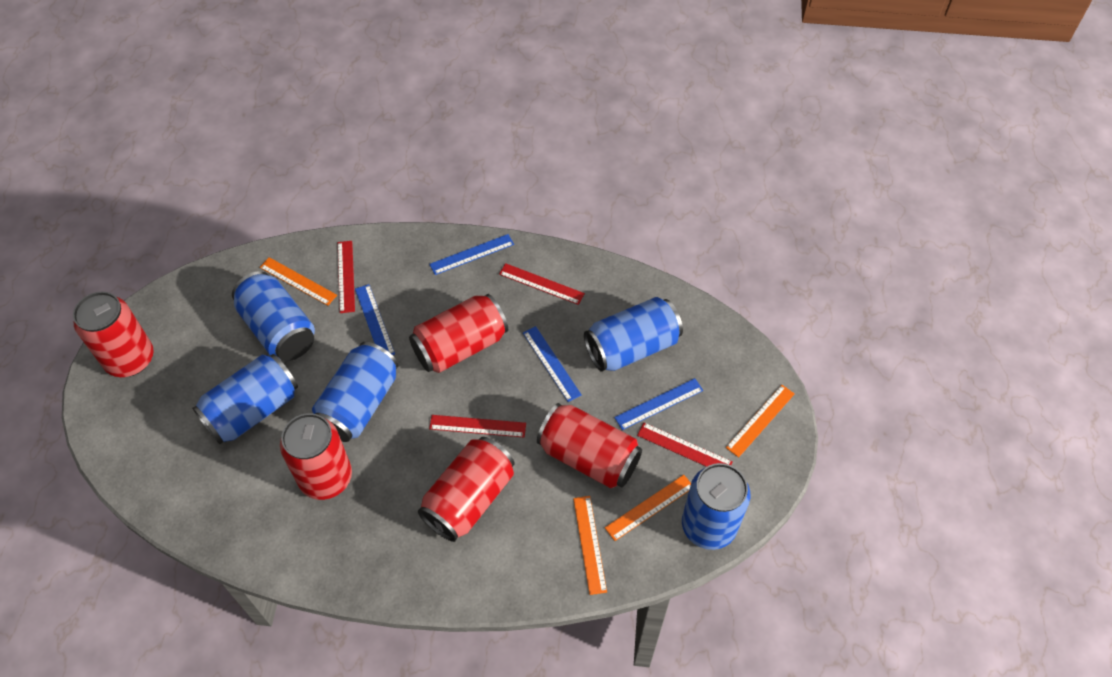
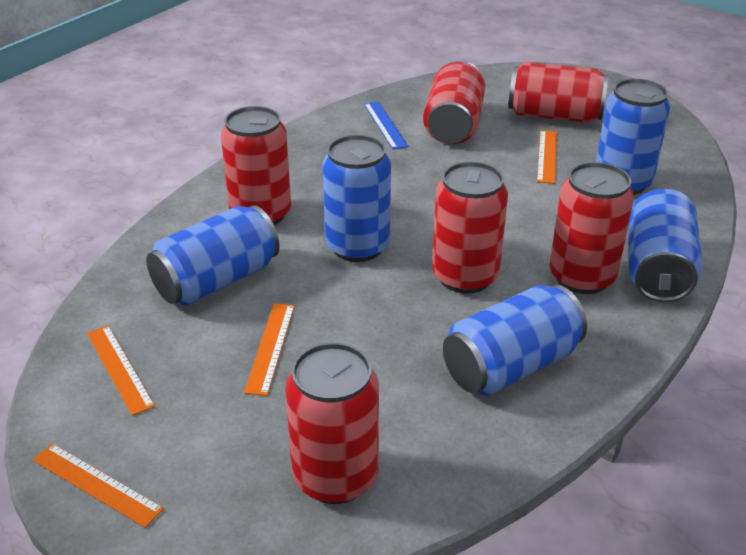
blue ruler: [355,284,395,355] [429,234,514,275] [523,326,582,402] [614,378,703,430] = 4 -> [364,102,408,149] = 1
red can: [73,291,154,377] [280,413,352,500] [409,294,508,373] [418,437,515,542] [537,403,642,488] = 5 -> [221,106,291,225] [285,343,379,504] [423,60,485,144] [432,162,508,294] [509,62,609,123] [549,162,634,294] = 6
red ruler: [338,241,355,313] [429,415,526,437] [499,263,585,305] [637,423,733,467] = 4 -> none = 0

